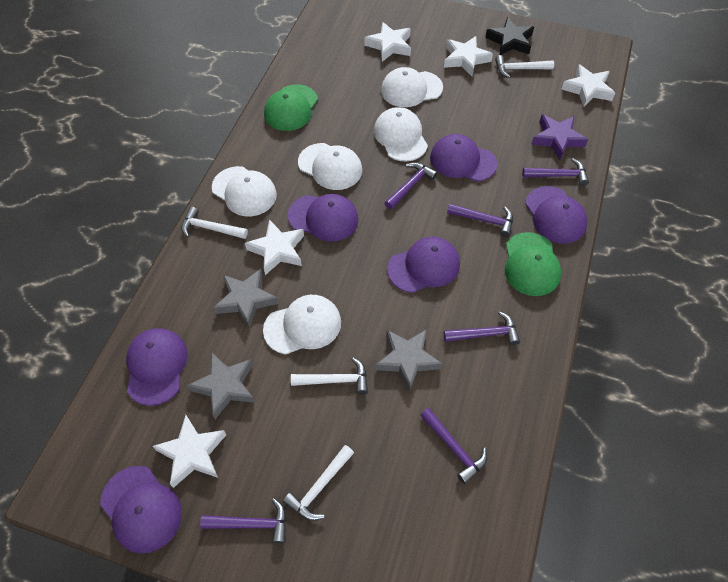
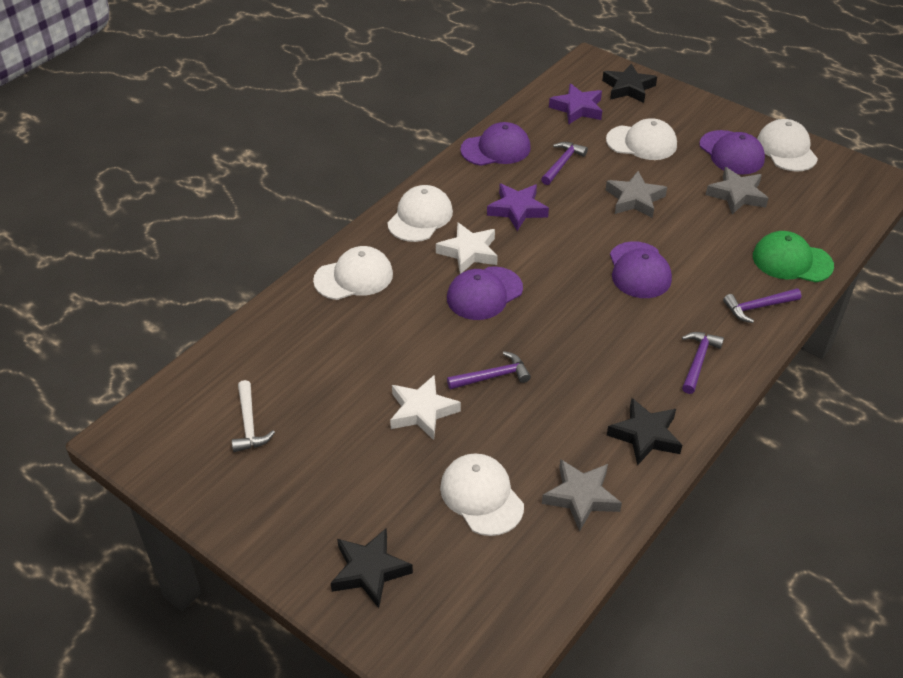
black star: [485,17,534,55] = 1 -> [331,529,413,608] [602,63,657,103] [607,398,682,466] = 3
green cap: [264,85,318,131] [505,232,561,296] = 2 -> [753,231,834,282] = 1
purple cap: [100,466,182,554] [126,328,188,406] [288,194,359,242] [387,237,460,293] [430,134,497,182] [525,186,588,244] = 6 -> [447,266,523,320] [460,122,531,166] [610,241,672,298] [699,130,765,175] = 4
purple hammer: [200,498,287,544] [385,162,438,209] [420,408,487,484] [444,311,520,346] [447,204,513,237] [522,158,589,186] = 6 -> [447,351,531,390] [541,142,588,185] [682,332,724,394] [723,288,801,323] = 4
purple star: [531,115,588,160] = 1 -> [487,183,549,231] [549,83,602,125] = 2
white hammer: [182,207,248,239] [283,445,354,521] [291,358,368,395] [495,55,554,78] = 4 -> [232,380,275,452] = 1
white star: [153,415,226,488] [245,219,304,275] [365,22,411,62] [444,36,493,76] [562,64,615,108] = 5 -> [390,375,461,440] [436,223,498,274] = 2

